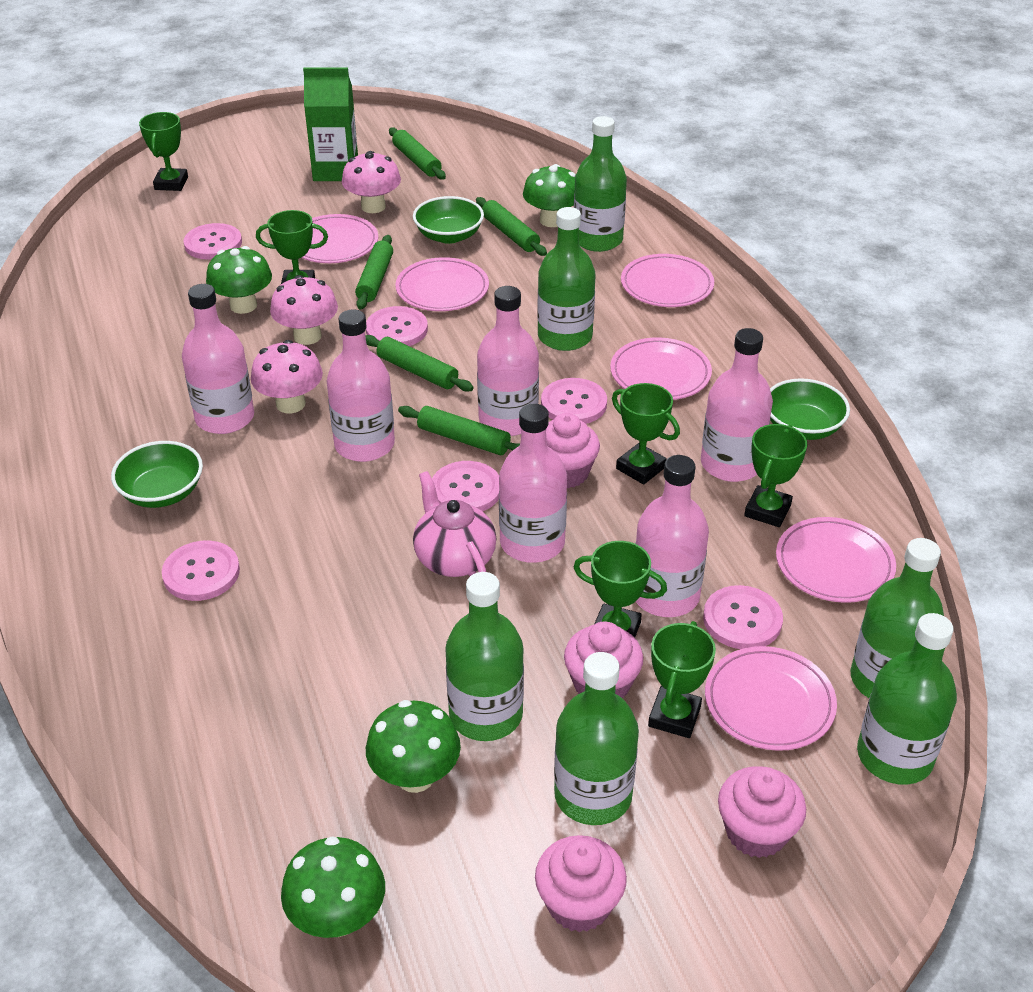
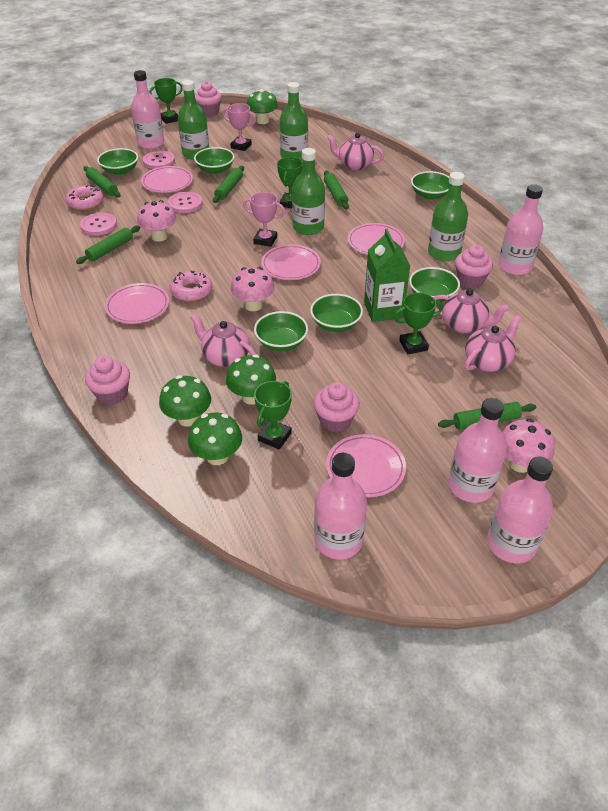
green bottle: [445,572,524,741] [537,207,596,351] [554,652,639,825] [574,116,627,252] [851,538,944,698] [857,613,957,785] = 6 -> [178,80,209,160] [280,82,308,160] [292,148,325,235] [428,172,468,261] = 4
green bowl: [111,441,203,508] [413,196,484,244] [770,378,850,440] = 3 -> [97,148,138,175] [194,147,235,174] [254,311,308,351] [310,294,363,332] [409,267,460,302] [411,171,449,200] = 6
green trophy: [139,112,188,191] [256,210,328,284] [573,541,667,638] [612,383,680,485] [648,621,716,738] [744,424,807,527] = 6 -> [149,78,182,124] [254,381,292,449] [277,157,303,208] [393,292,443,354] = 4
pink bottle: [182,284,254,434] [327,309,395,462] [477,286,539,436] [499,404,567,563] [635,455,709,617] [701,328,773,482] = 6 -> [131,70,164,149] [314,453,367,559] [448,398,507,503] [487,457,553,563] [498,184,543,275] = 5
pink button: [162,540,240,601] [183,223,242,260] [366,306,428,346] [432,461,499,511] [541,378,607,424] [703,585,783,649] = 6 -> [80,213,117,236] [143,151,175,169] [168,192,203,213] = 3
pink donut: none = 0 -> [66,185,103,210] [170,270,213,302] = 2
pink plate: [301,214,378,263] [395,257,489,311] [610,338,712,400] [621,254,714,307] [705,646,837,751] [776,517,896,603] = 6 -> [105,283,169,324] [141,166,193,193] [261,244,321,280] [326,434,406,497] [347,223,405,255] = 5
pink teapot: [413,471,496,577] = 1 -> [190,313,256,367] [327,133,384,170] [433,289,510,334] [465,315,522,372] = 4
pink trophy: none = 0 -> [223,103,256,151] [243,192,285,247] = 2

